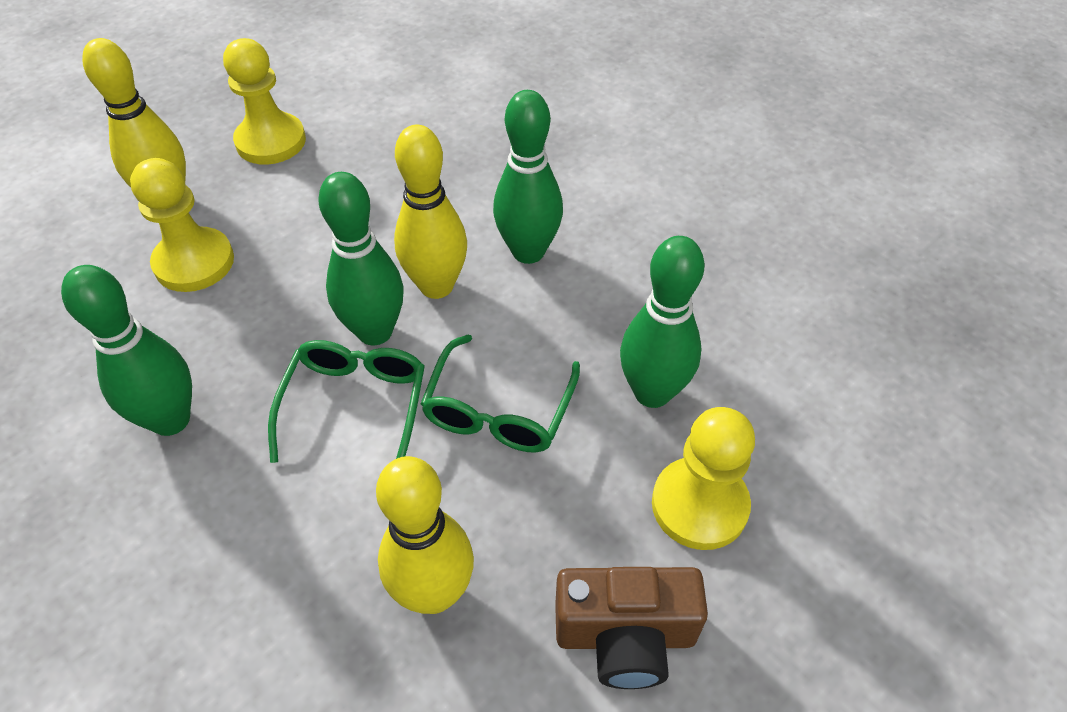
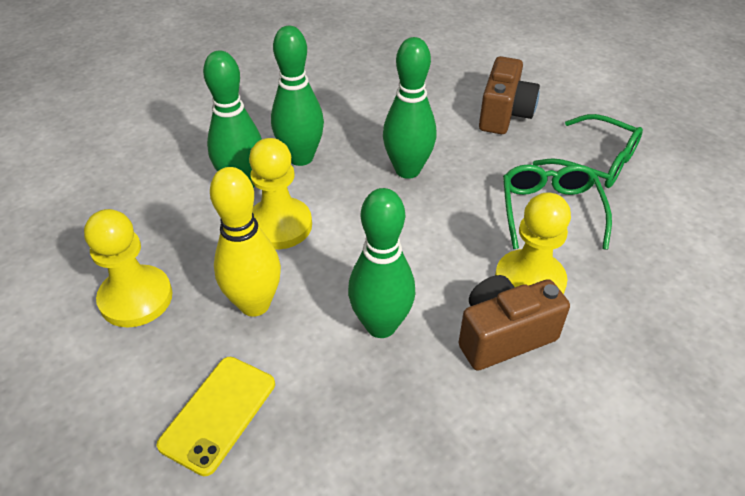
brown camera: [555,567,708,689] = 1 -> [458,275,570,371] [479,56,540,134] = 2
yellow bowling pin: [82,38,186,187] [376,456,474,614] [394,124,467,299] = 3 -> [210,167,281,317] = 1
yellow phone: none = 0 -> [157,357,275,476] = 1

